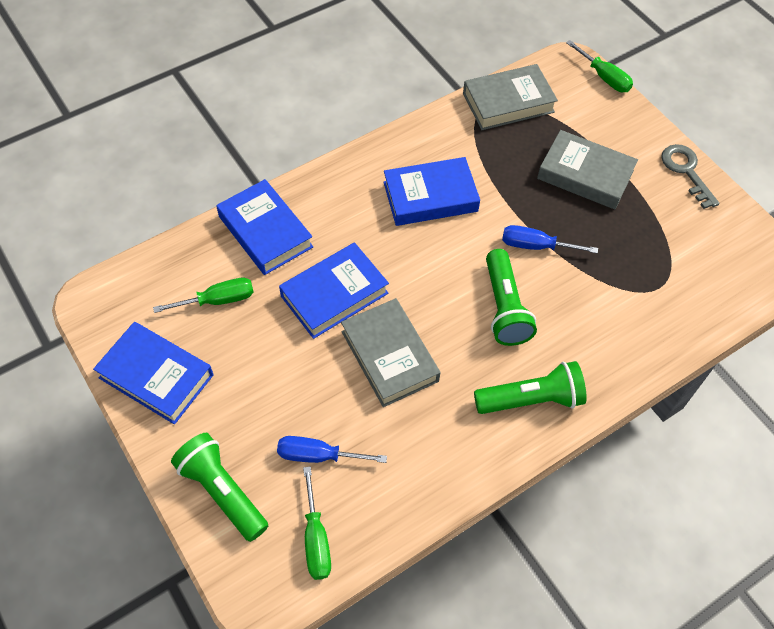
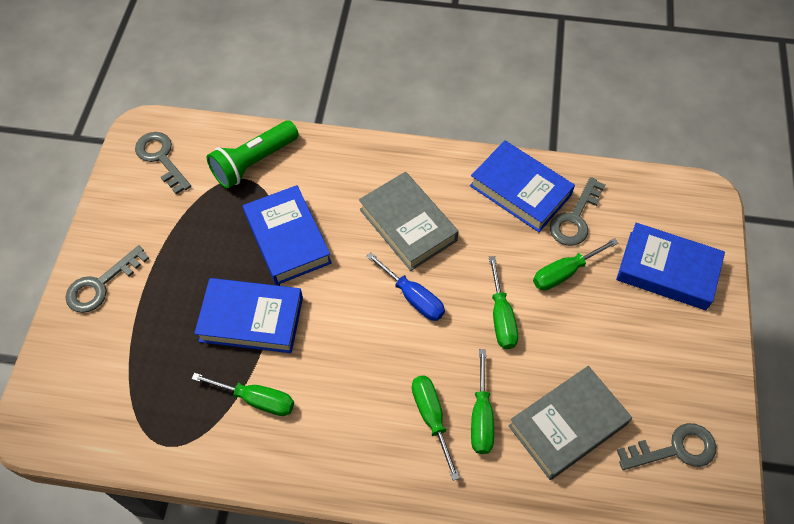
blue screwdriver: [277,436,387,463] [502,225,598,254] = 2 -> [366,252,445,321] = 1
green flashlight: [171,433,268,542] [474,361,587,414] [486,249,537,346] = 3 -> [207,120,299,189] = 1
green screwdriver: [153,278,254,313] [303,466,331,580] [566,40,633,92] = 3 -> [192,373,294,416] [412,375,460,481] [471,349,494,454] [489,256,518,349] [533,238,618,290] = 5
grey book: [341,298,441,407] [463,64,558,130] [537,130,638,209] = 3 -> [359,172,459,271] [508,366,632,480] = 2
grey key: [661,144,720,209] = 1 -> [65,245,149,313] [135,132,191,194] [550,177,605,246] [617,423,716,470] = 4

